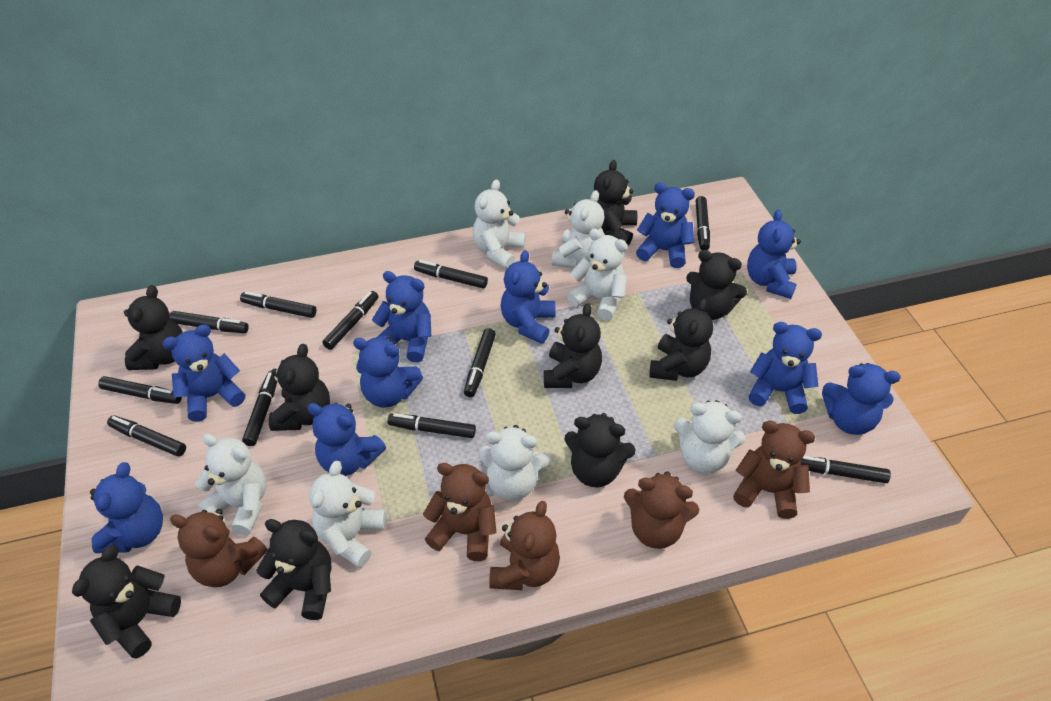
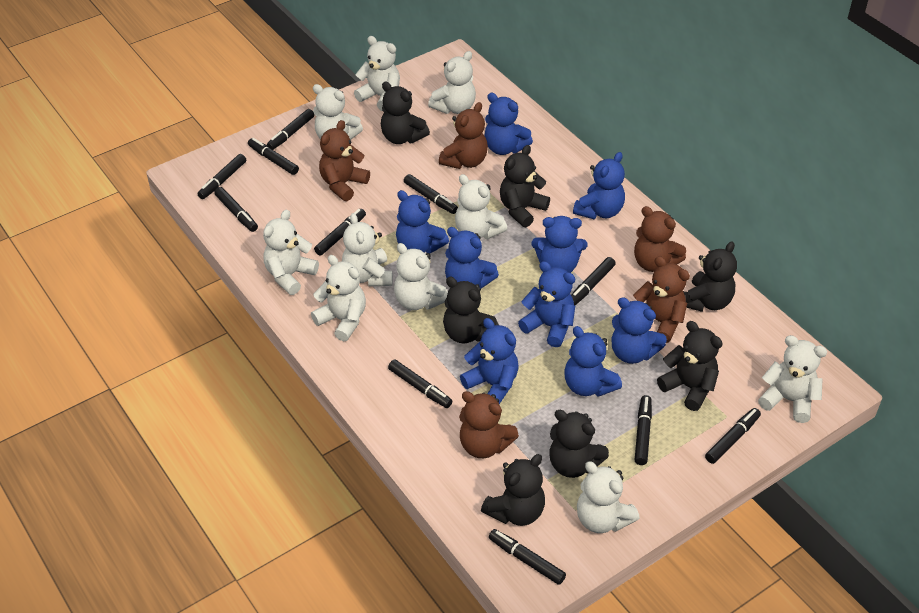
black teddy bear: [72,545,181,659] [124,285,183,370] [257,519,332,620] [269,344,330,431] [544,303,602,388] [564,413,636,487] [594,160,637,246] [649,298,713,381] [686,250,747,320] = 9 -> [381,82,430,144] [443,277,499,343] [481,454,545,526] [500,145,550,227] [550,410,609,478] [657,321,723,411] [683,241,737,312] = 7
blue teddy bear: [90,462,163,553] [162,324,245,422] [307,403,386,476] [353,337,423,408] [372,271,431,362] [501,250,556,344] [636,182,695,268] [747,209,801,299] [749,322,822,414] [822,363,900,435] = 10 -> [396,190,449,253] [445,227,499,289] [460,318,519,404] [485,93,533,155] [518,261,575,347] [531,216,587,273] [565,326,622,397] [573,152,625,220] [611,297,667,364] = 9
white teddy bear: [195,434,267,535] [309,461,387,568] [473,179,526,269] [479,425,551,500] [552,190,605,268] [567,228,628,321] [674,400,746,474] = 7 -> [263,210,319,295] [311,255,366,341] [313,84,363,140] [342,213,392,286] [354,36,400,111] [394,243,448,310] [428,51,476,114] [455,174,507,239] [577,461,640,533] [758,335,827,423] = 10

